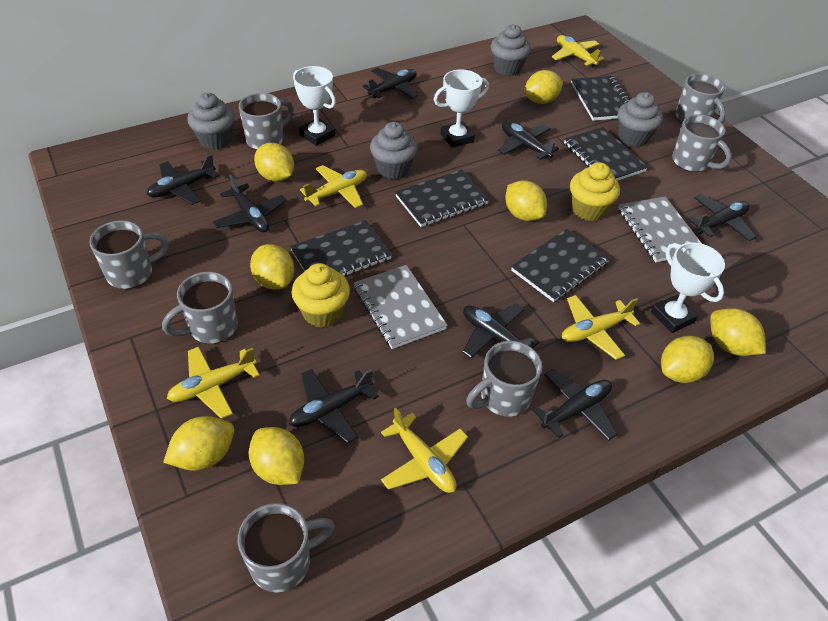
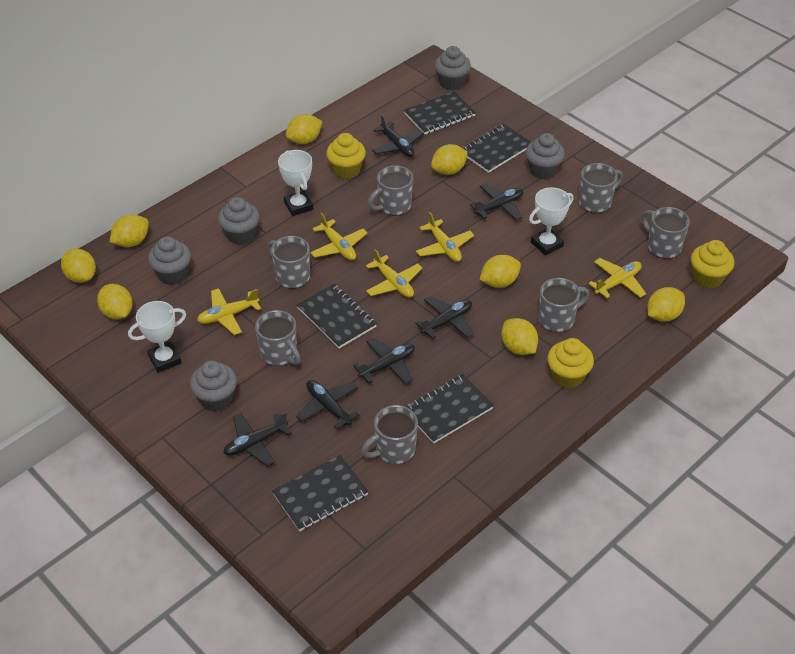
black plane: [147,154,219,205] [213,174,287,232] [289,369,379,443] [362,68,418,98] [463,303,540,358] [498,122,559,160] [533,369,617,441] [688,194,756,241] = 8 -> [223,412,292,466] [296,380,360,429] [353,338,415,384] [372,115,424,157] [415,296,474,339] [470,183,523,220] = 6
grey cupcake: [187,93,235,150] [370,122,418,179] [491,24,531,76] [618,92,663,147] = 4 -> [148,236,191,285] [190,360,237,412] [218,197,259,245] [434,46,471,90] [525,133,565,179] = 5
grey notebook: [353,265,448,349] [618,196,702,262] = 2 -> none = 0
yellow cupcake: [291,263,350,328] [570,162,620,221] = 2 -> [326,133,366,179] [547,338,594,389] [691,240,734,288] = 3

